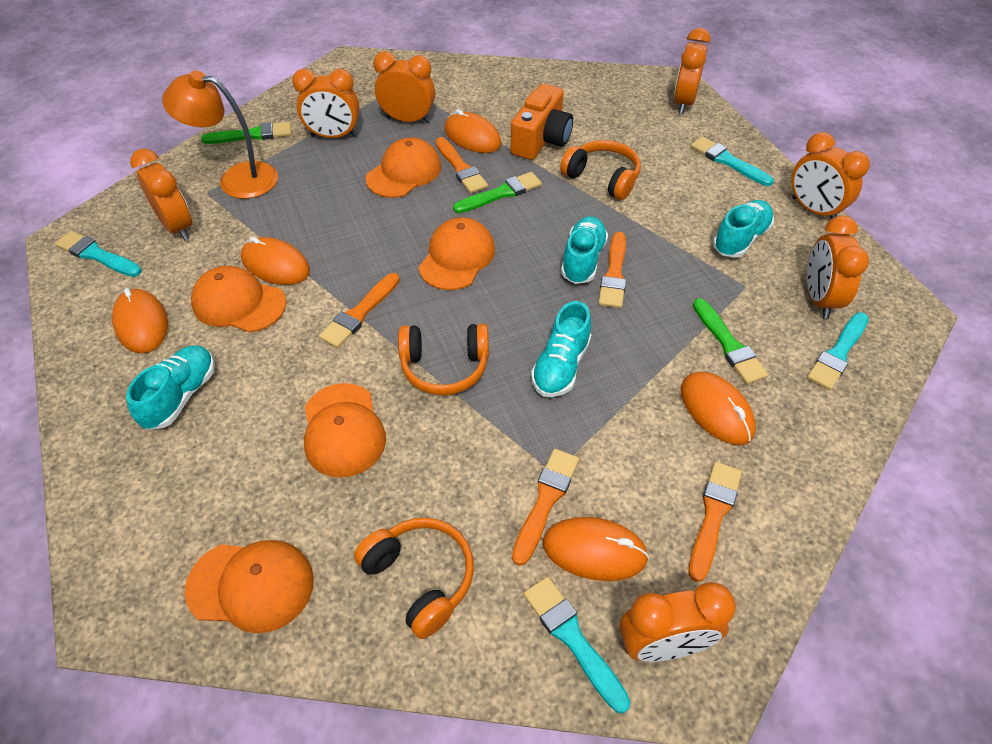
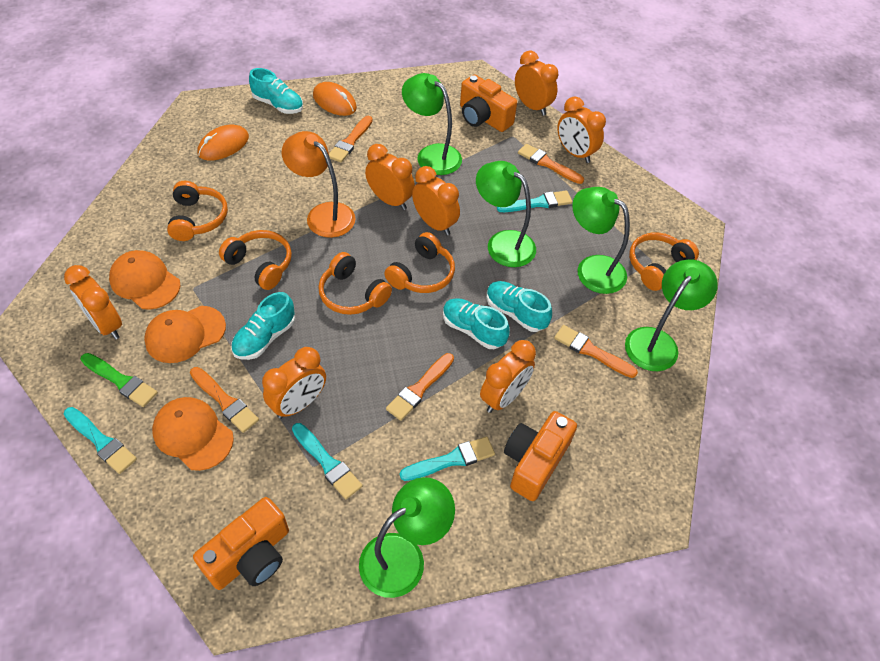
green brush: [201,122,292,144] [453,172,542,213] [693,298,768,384] = 3 -> [80,353,158,407] = 1
green lamp: none = 0 -> [359,477,455,598] [402,73,462,175] [476,161,536,267] [572,187,630,294] [625,259,718,371] = 5
orange camera: [511,84,573,160] = 1 -> [193,497,289,590] [460,74,517,132] [504,411,577,501] = 3
orange cap: [185,540,314,633] [191,266,287,333] [304,383,386,478] [365,138,442,198] [419,217,495,290] = 5 -> [109,250,180,310] [144,306,226,363] [152,397,234,471] = 3
orange headphones: [354,518,474,639] [398,324,489,395] [560,140,641,200] = 3 -> [167,181,228,241] [219,230,292,290] [318,252,392,315] [384,232,455,293] [629,232,699,291] = 5
orange mouse: [112,288,168,353] [241,237,310,285] [444,109,501,153] [543,517,649,581] [681,372,756,445] = 5 -> [198,125,249,161] [313,82,357,116] = 2

